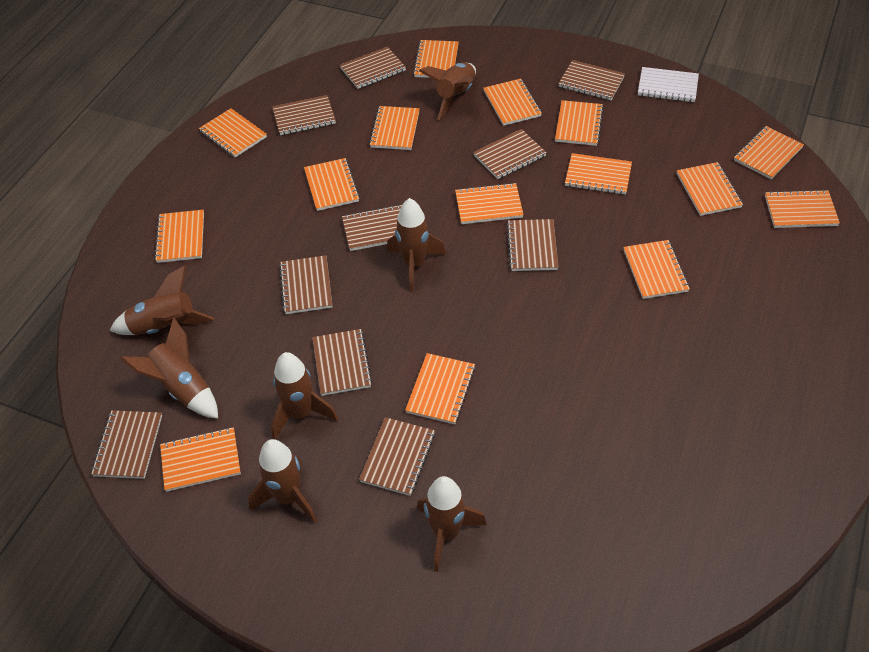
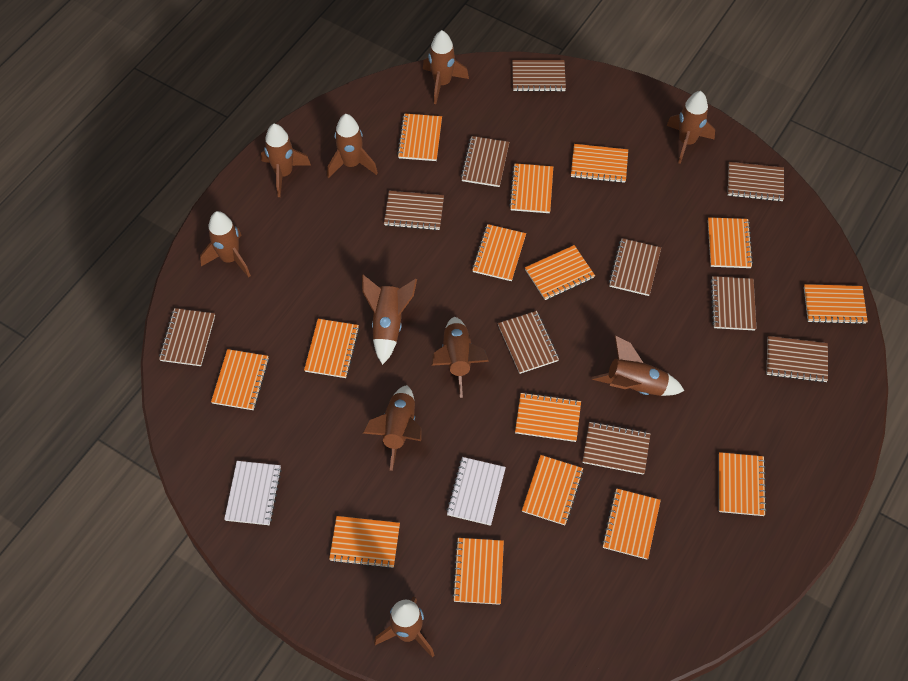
brown rocket: [110,265,214,335] [121,318,218,419] [248,439,317,523] [271,352,338,439] [387,198,446,291] [417,476,487,572] [419,62,476,120] = 7 -> [200,211,251,277] [261,124,311,197] [327,114,378,179] [362,275,417,365] [363,385,422,471] [374,597,435,658] [423,30,469,104] [432,317,489,398] [591,336,684,396] [666,91,715,164] = 10
white notebook: [638,67,699,102] = 1 -> [224,461,282,525] [446,457,506,526] = 2

